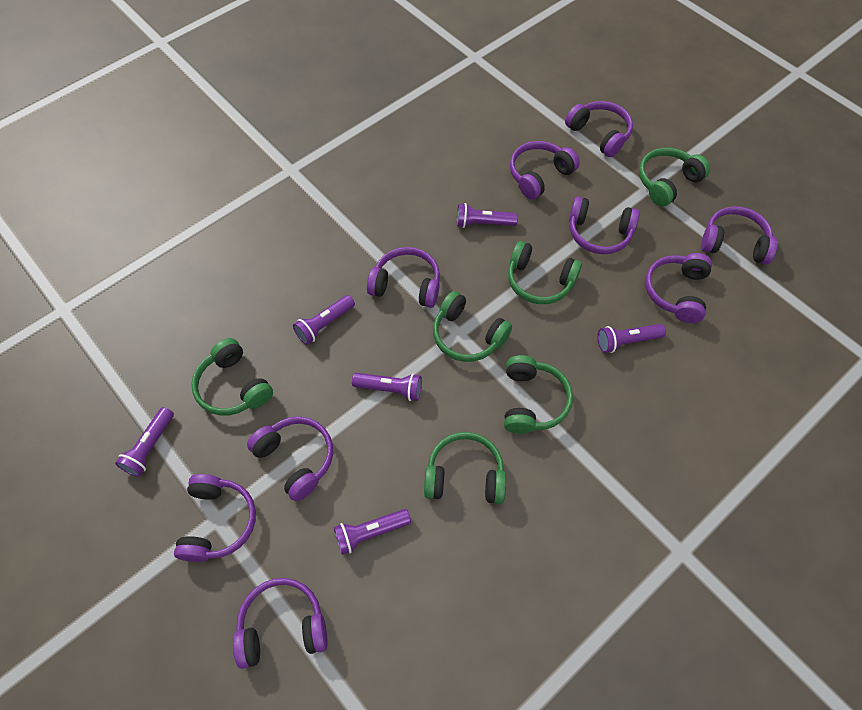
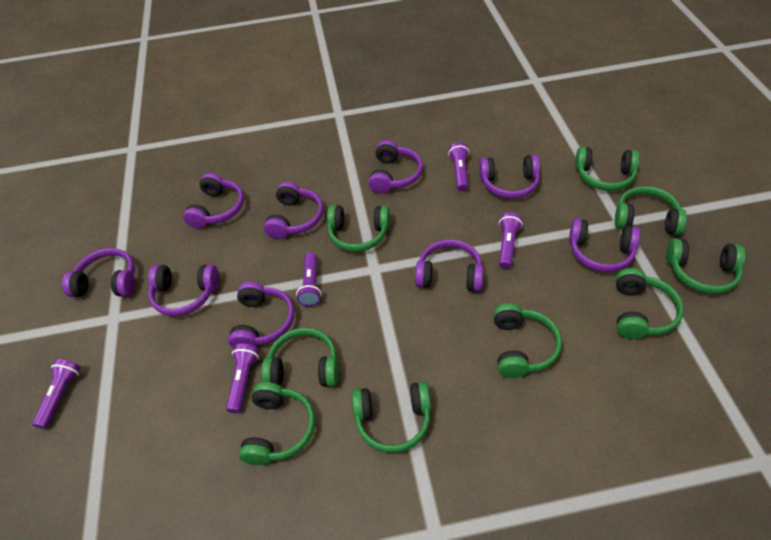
green headphones: [191,338,273,416] [424,432,506,504] [433,291,512,362] [504,355,573,434] [508,241,582,304] [639,148,710,207] = 6 -> [239,382,315,465] [261,328,338,387] [327,205,390,252] [352,382,431,453] [493,303,562,378] [575,147,640,191] [615,186,687,235] [616,268,684,339] [666,238,745,294] = 9
purple flashlight: [115,407,174,477] [293,295,355,345] [334,509,411,555] [352,373,422,401] [457,203,518,228] [597,324,666,353] = 6 -> [32,359,81,429] [226,344,259,413] [296,252,322,307] [448,142,469,191] [499,212,523,269] = 5

